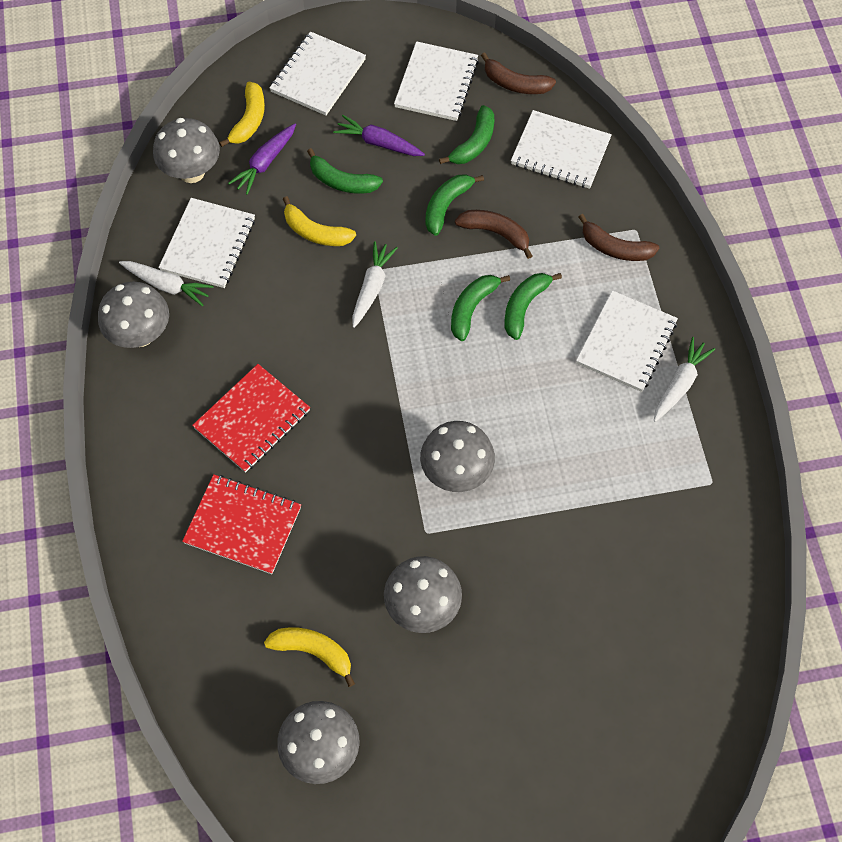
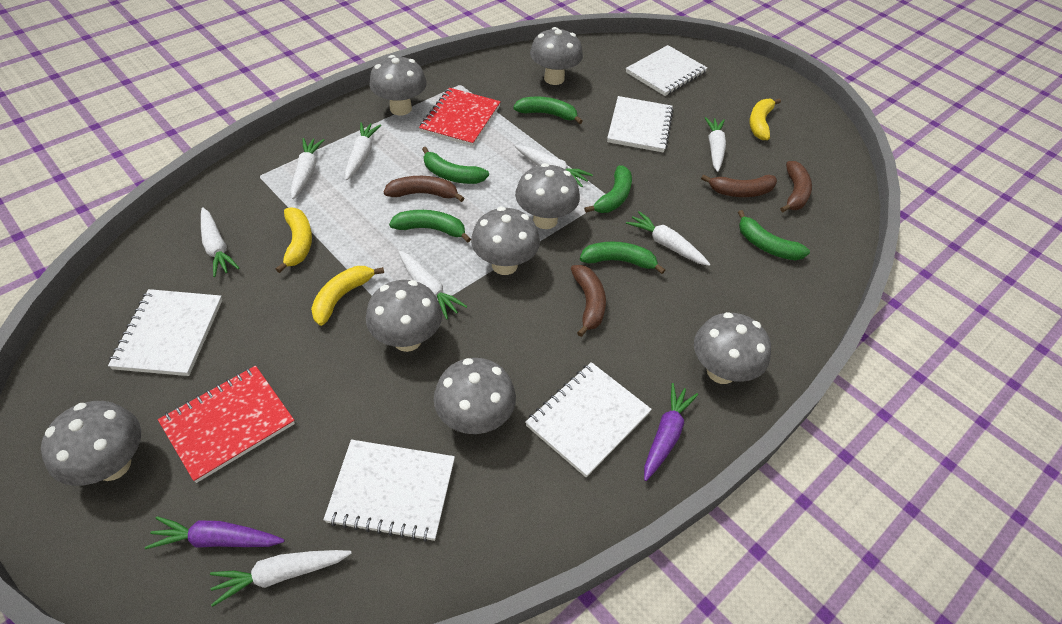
brown banana: [455,210,532,259] [481,52,556,94] [579,214,659,261] = 3 -> [384,176,464,202] [571,265,606,337] [701,174,777,197] [780,161,812,212] = 4
green banana: [307,148,383,194] [425,174,484,236] [439,105,494,164] [451,275,510,341] [504,273,562,340] = 5 -> [389,210,471,243] [422,147,489,184] [513,96,583,124] [580,241,665,274] [584,165,632,213] [738,210,810,260] = 6
grey mushroom: [98,282,169,348] [153,118,220,183] [277,701,360,784] [384,556,462,633] [420,421,495,492] = 5 -> [41,401,141,486] [366,280,442,352] [369,55,427,115] [434,358,516,434] [471,207,540,275] [515,163,580,229] [530,27,583,85] [694,312,771,384] = 8
white carrot: [119,261,214,306] [352,241,397,328] [654,337,715,422] = 3 -> [201,208,240,277] [210,550,352,607] [291,138,324,199] [345,122,381,180] [399,251,468,320] [515,145,593,187] [626,211,710,266] [705,117,726,172] = 8

